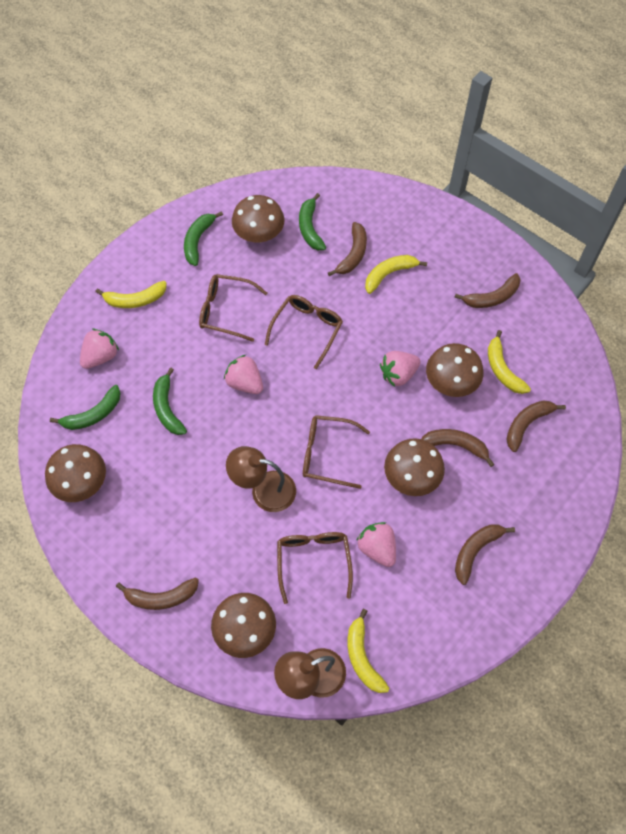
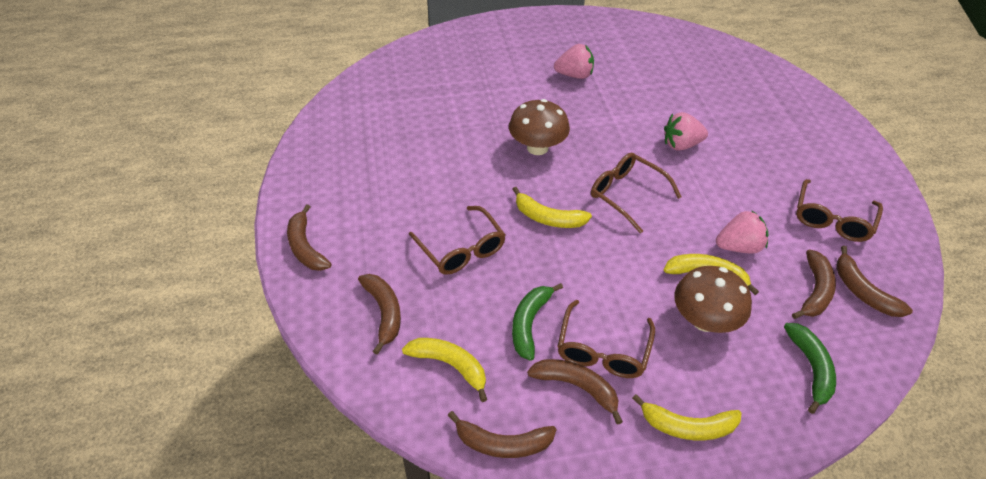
brown lamp: [226,446,296,512] [274,648,346,699] = 2 -> none = 0
brown mushroom: [45,444,106,502] [211,593,276,658] [232,195,284,243] [384,438,445,496] [426,343,484,397] = 5 -> [509,99,570,155] [674,266,752,333] = 2
green banana: [50,385,121,430] [153,367,187,435] [184,211,223,266] [299,193,326,250] = 4 -> [512,283,563,361] [784,323,836,414] = 2
pink strawberry: [80,329,119,369] [224,355,263,394] [356,522,396,567] [380,351,421,387] = 4 -> [554,44,594,79] [664,112,708,151] [716,210,769,254] = 3

